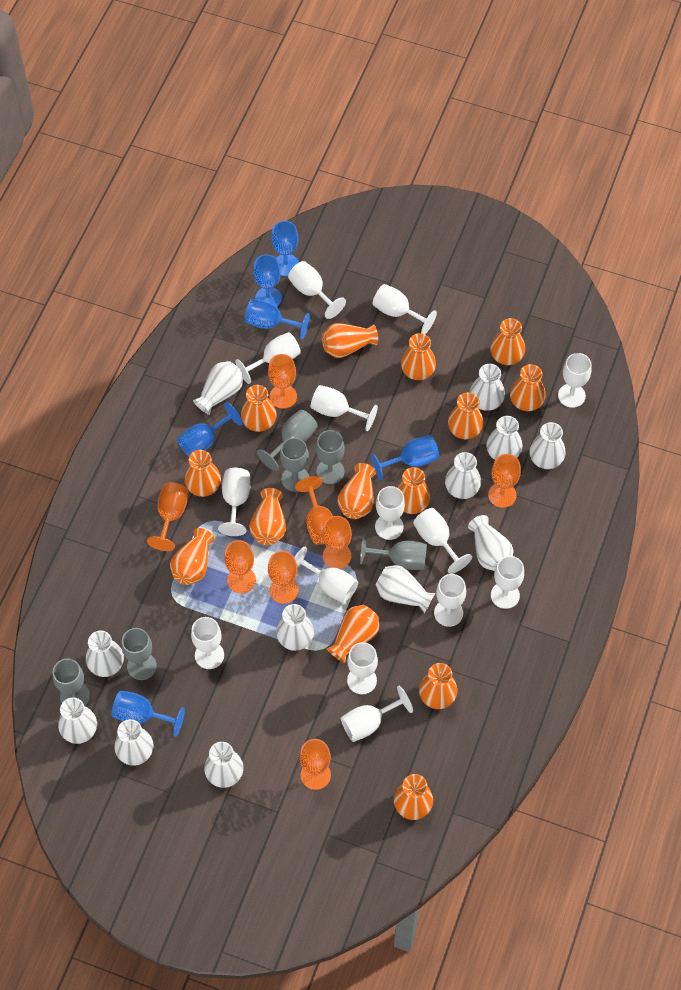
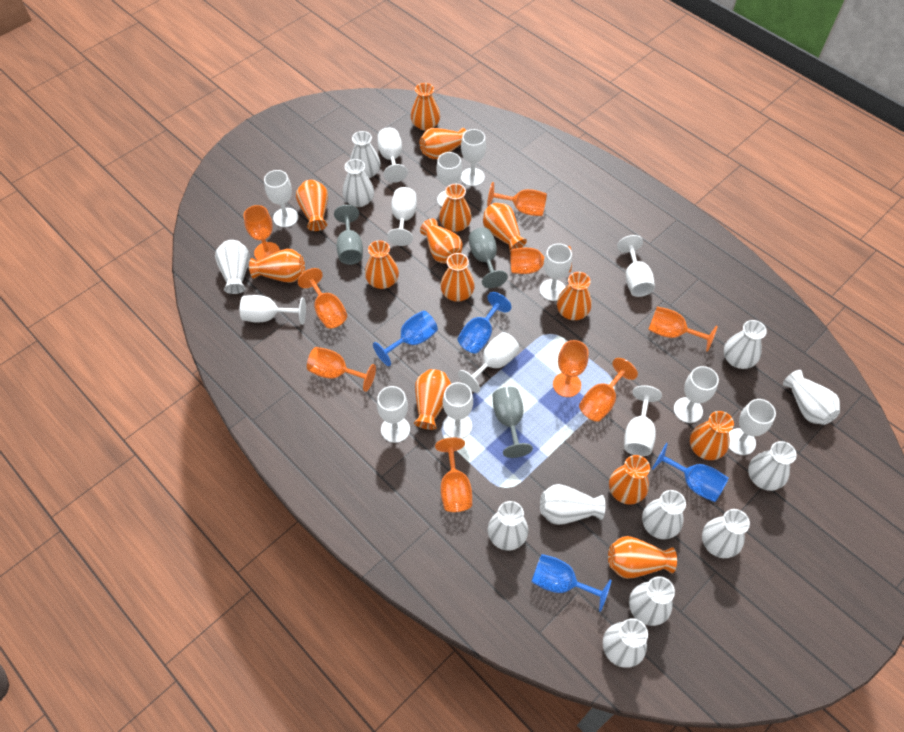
blue goblet: [112,691,185,737] [177,402,243,457] [245,299,310,340] [253,254,282,307] [271,221,299,276] [371,435,439,480] = 6 -> [373,311,438,366] [458,292,511,353] [531,554,612,612] [652,443,729,502] = 4
grey goblet: [53,658,90,706] [121,628,157,680] [257,410,318,471] [280,438,309,492] [316,430,345,484] [360,535,427,570] = 6 -> [334,205,363,265] [468,227,508,288] [493,387,533,458] = 3
orange goblet: [147,482,188,551] [224,540,256,593] [268,354,297,409] [268,551,298,604] [295,476,333,545] [299,739,331,790] [322,516,352,569] [488,454,521,508] = 8 -> [243,205,280,261] [298,268,347,329] [307,347,376,392] [435,437,472,512] [487,182,547,216] [511,246,572,274] [553,340,589,397] [579,358,638,422] [648,307,718,352] = 9

